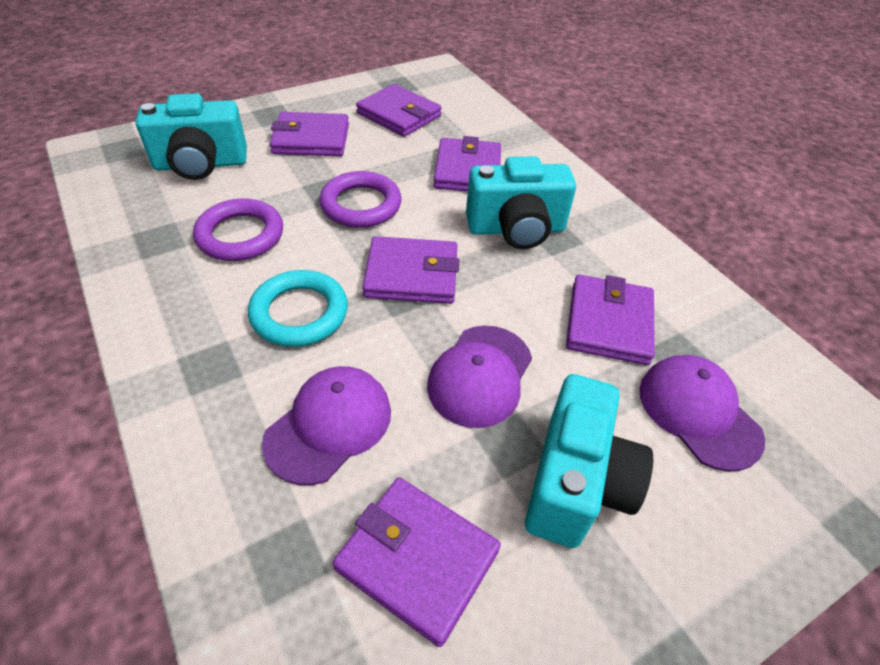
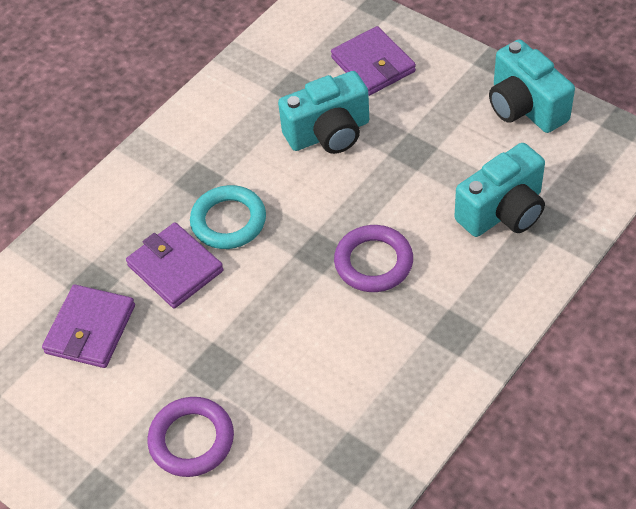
purple cap: [262,366,391,485] [427,326,532,428] [640,355,765,472] = 3 -> none = 0
purple wallet: [270,112,349,156] [333,477,501,647] [356,84,442,137] [362,236,459,304] [434,136,501,192] [566,275,655,365] = 6 -> [42,284,135,368] [126,222,224,308] [331,26,416,96] = 3

